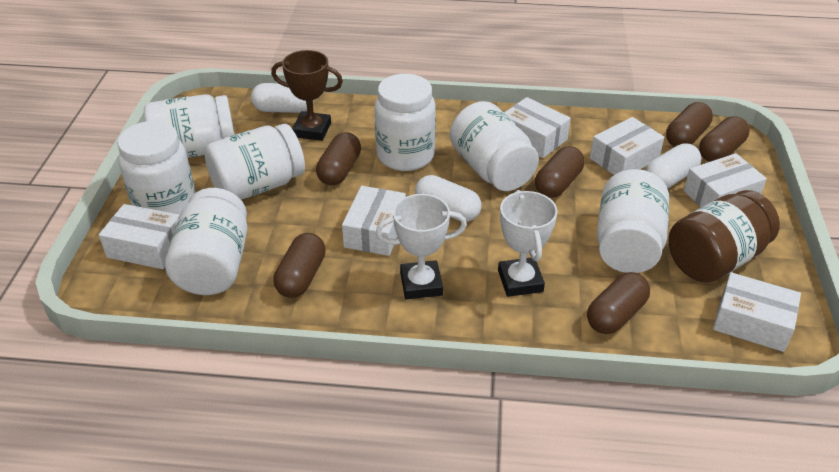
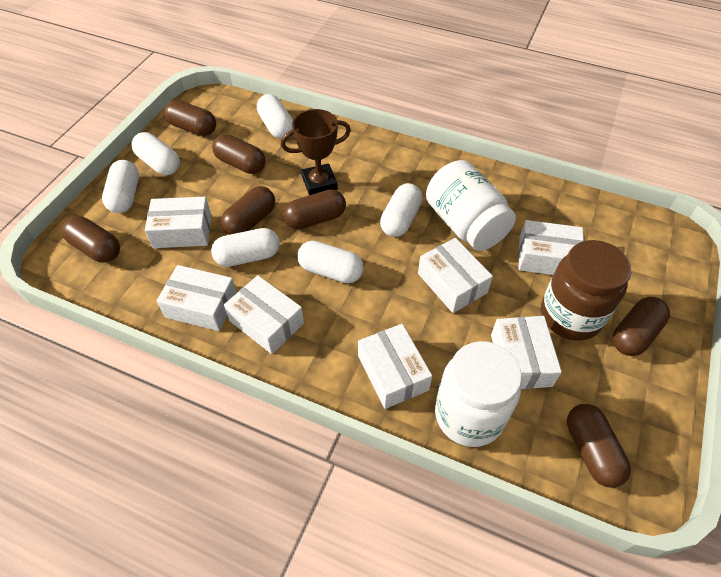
brown capsule: [273,233,326,298] [316,132,361,186] [535,146,584,198] [587,272,650,334] [666,102,713,147] [699,116,749,162] = 6 -> [62,216,120,263] [164,100,216,136] [212,134,266,174] [221,186,275,235] [283,189,346,229] [567,404,631,488] [613,297,670,356] = 7
white box: [99,204,180,269] [342,186,406,256] [504,97,571,158] [590,117,664,175] [684,153,767,207] [713,272,801,352] = 6 -> [145,197,211,248] [156,265,237,331] [224,275,304,354] [358,324,432,409] [418,238,493,313] [491,316,562,389] [519,220,584,275] = 7
white capsule: [251,83,314,113] [415,175,481,222] [646,143,702,188] = 3 -> [102,160,139,213] [131,132,180,175] [211,228,280,267] [257,94,293,139] [297,241,364,283] [380,183,423,237] = 6
white jar: [117,121,196,215] [144,94,234,158] [165,188,247,295] [204,124,305,200] [375,74,436,171] [450,101,539,191] [597,169,669,273] = 7 -> [426,160,516,251] [435,341,522,447] = 2
white trophy: [376,194,467,299] [498,190,557,297] = 2 -> none = 0

